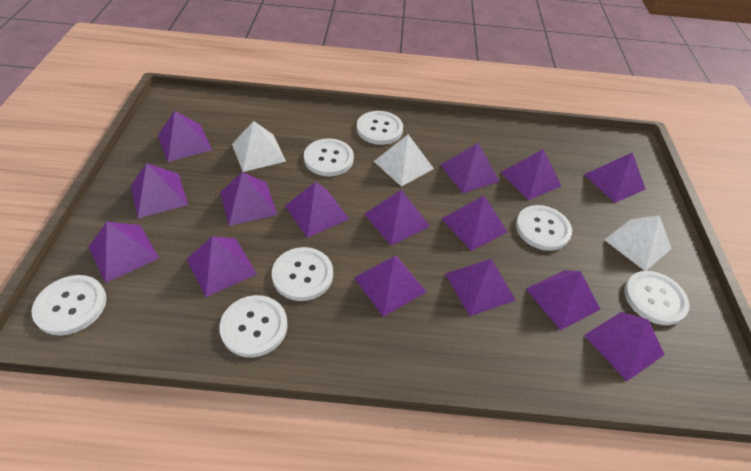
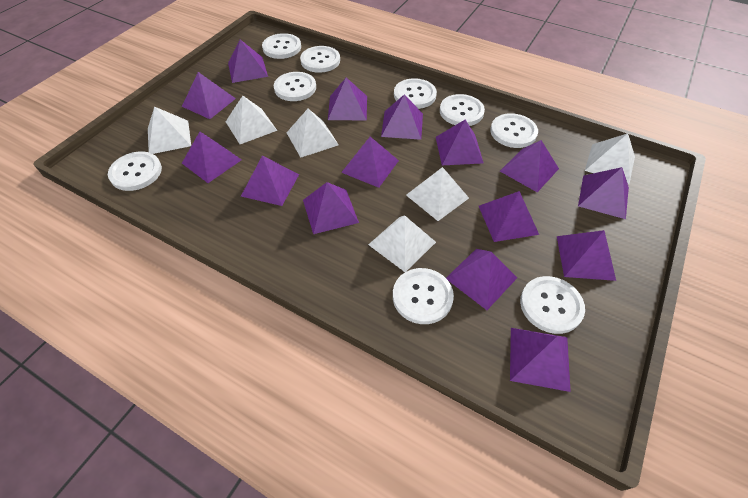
white button: [32,275,107,336] [219,295,288,358] [272,247,333,301] [304,138,354,176] [357,111,403,145] [516,205,572,251] [624,271,690,325] = 7 -> [108,151,162,191] [262,33,301,59] [274,72,316,101] [300,46,340,73] [393,268,454,324] [394,78,437,109] [440,94,485,126] [490,113,538,148] [520,276,585,334] = 9
white pyramid: [232,121,286,172] [374,135,434,187] [604,215,672,271] = 3 -> [148,107,191,154] [226,96,277,144] [286,109,339,158] [368,215,436,272] [406,167,469,221] [585,133,635,184] = 6

